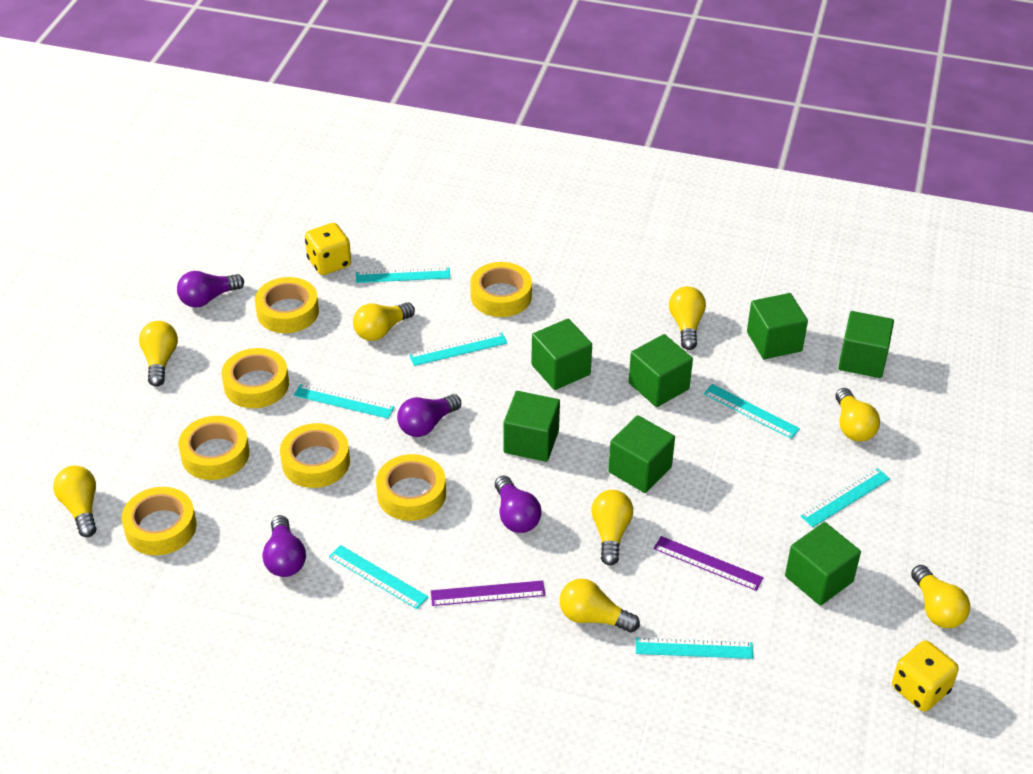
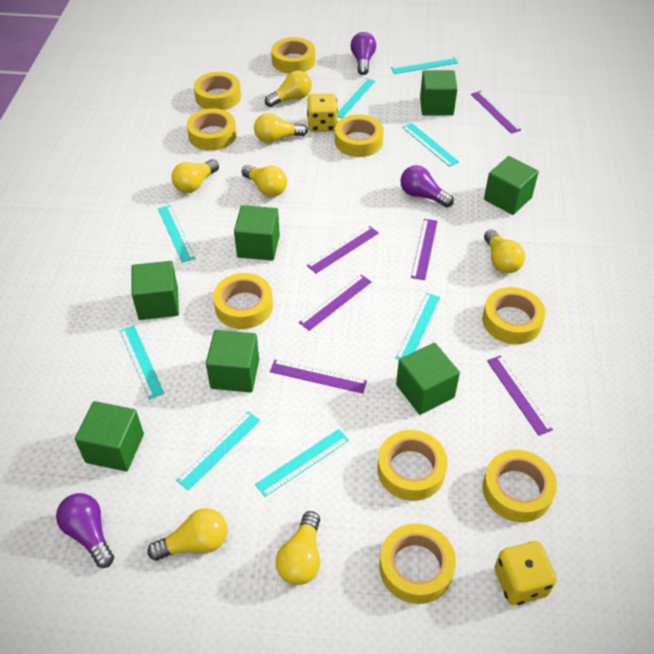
purple light bulb: [177,271,244,308] [262,515,306,577] [397,394,461,437] [495,475,541,533] = 4 -> [56,493,114,568] [351,32,376,75] [400,165,454,207] = 3
purple ruler: [431,580,546,606] [653,536,764,591] = 2 -> [270,360,367,394] [299,275,371,331] [307,226,379,273] [411,219,438,280] [471,91,521,134] [487,356,553,436] = 6
turquoise ruler: [294,384,394,419] [329,545,428,609] [356,268,450,283] [409,332,507,366] [636,637,753,659] [703,384,800,439] [801,468,890,527] = 7 -> [120,325,164,399] [158,205,196,263] [176,411,261,491] [255,429,349,497] [337,78,375,118] [391,57,458,74] [396,293,440,359] [402,123,459,167] = 8
yellow light bulb: [53,466,97,537] [139,321,178,387] [353,302,415,341] [560,579,640,632] [591,490,633,566] [669,286,706,350] [835,388,880,441] [911,565,970,628] = 8 -> [147,508,227,561] [171,159,219,193] [242,165,287,197] [254,113,308,143] [265,71,312,107] [276,511,320,585] [484,229,525,273] = 7
yellow tape: [122,487,196,555] [178,416,249,480] [222,348,289,408] [255,277,319,333] [280,423,350,488] [376,454,446,521] [470,262,532,317] = 7 -> [187,109,237,151] [194,72,241,110] [213,273,273,329] [271,37,315,74] [335,115,384,157] [377,430,448,501] [379,523,456,604] [483,287,546,344] [483,450,557,522] = 9

